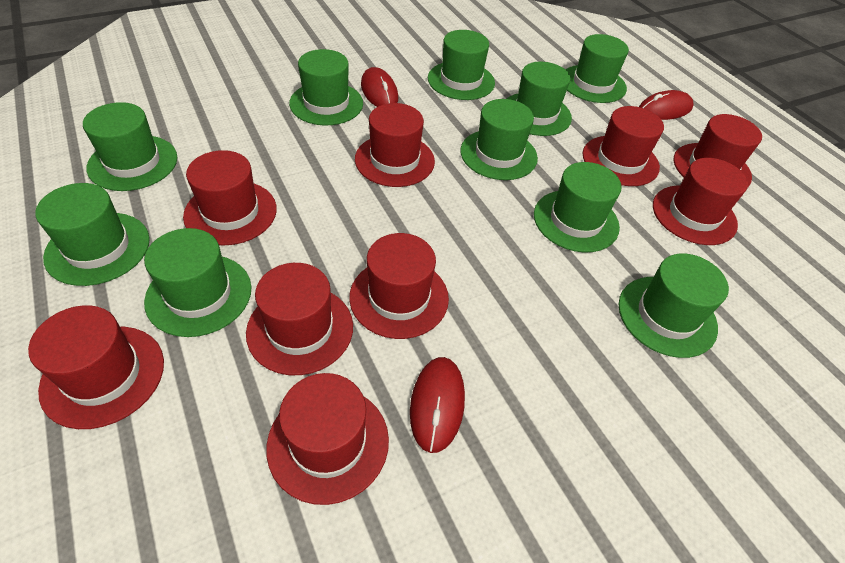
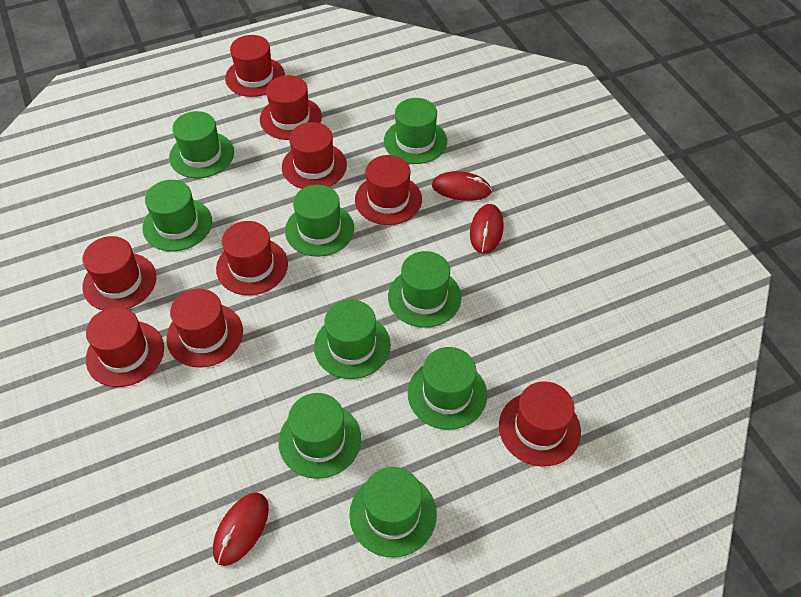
green hat: [35,183,150,286] [83,102,177,191] [144,228,251,337] [289,49,363,125] [428,30,495,100] [460,99,538,180] [507,62,572,136] [534,162,622,252] [565,34,629,103] [619,253,729,358] = 10 -> [142,180,212,251] [169,111,234,178] [279,393,361,479] [285,185,354,257] [314,299,391,379] [349,467,437,558] [384,98,447,164] [388,251,461,328] [408,347,487,430] = 9

